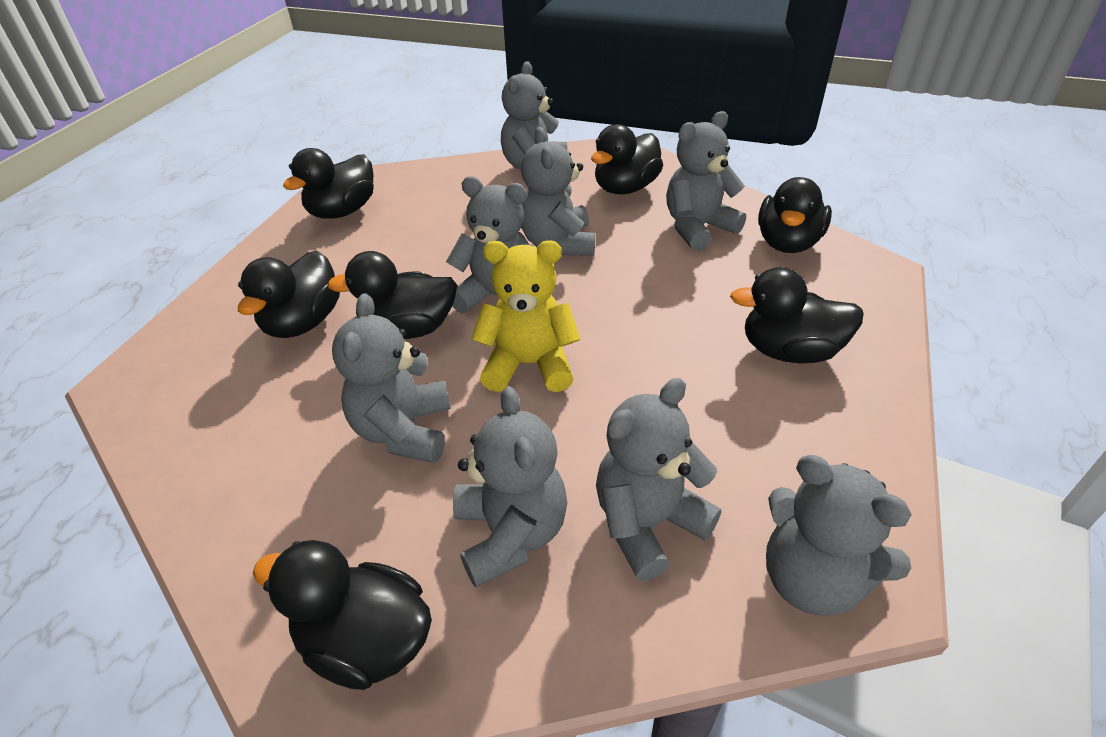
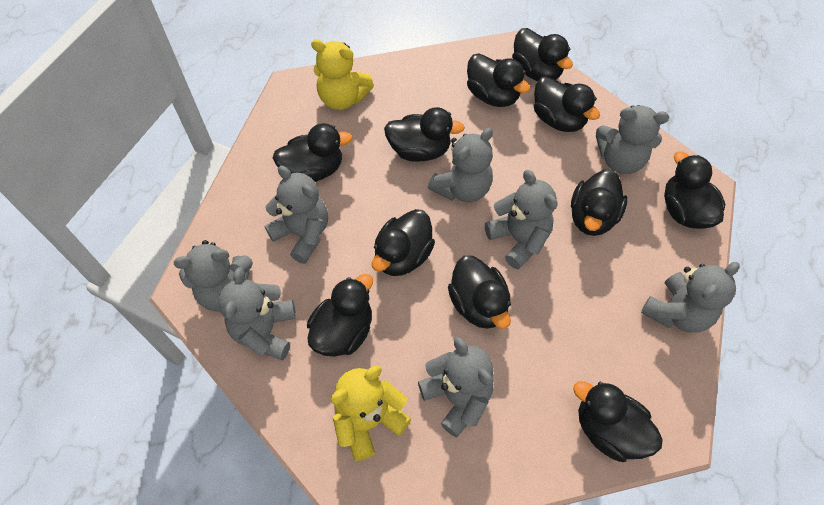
black duck: [238,251,340,338] [253,540,432,690] [283,148,374,218] [327,251,457,339] [591,124,663,194] [730,267,864,363] [758,177,832,253] = 7 -> [273,123,352,182] [307,274,373,357] [372,209,435,276] [384,107,465,162] [448,256,511,329] [467,53,530,107] [512,28,573,81] [534,76,600,132] [571,169,628,236] [573,381,663,462] [664,151,725,229] = 11
yellow teddy bear: [471,240,580,392] = 1 -> [311,39,374,110] [330,365,411,461] = 2

